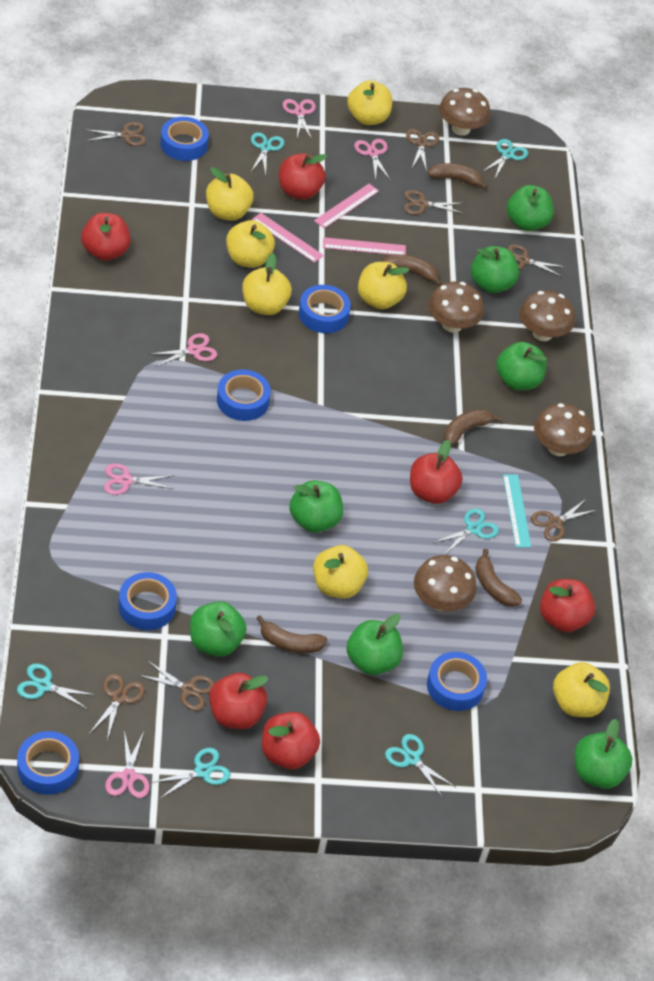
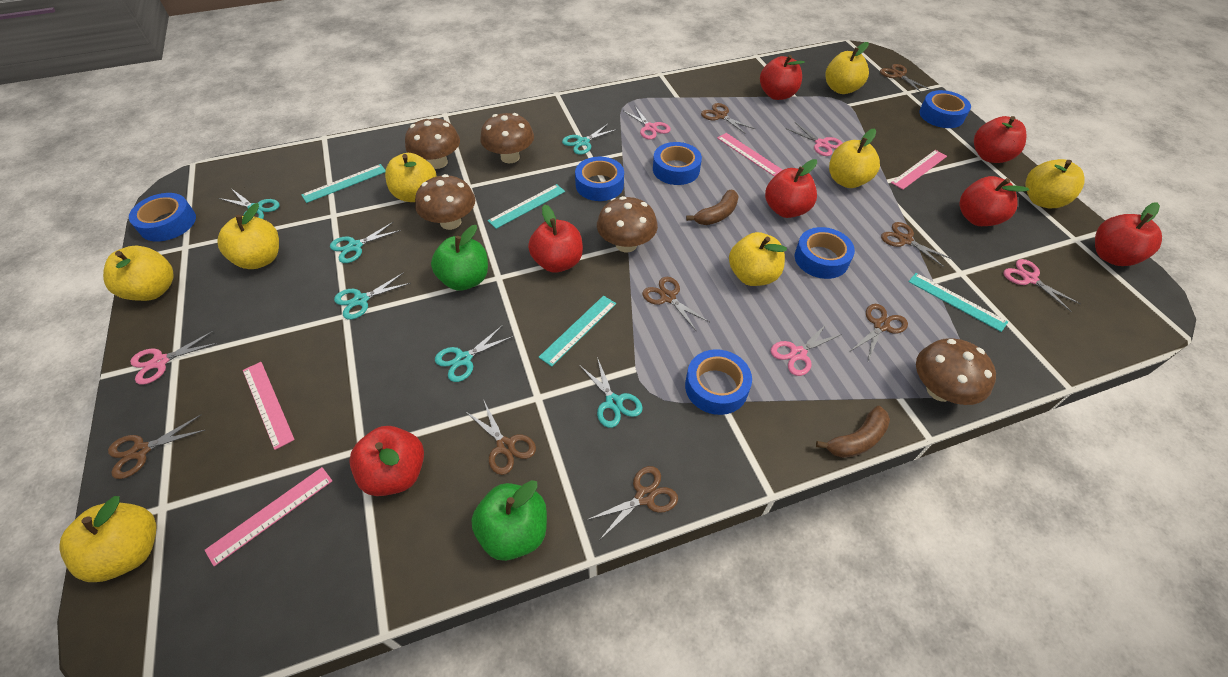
brown banana: [256,615,327,653] [382,254,442,287] [428,163,488,190] [444,409,502,445] [475,549,522,607] = 5 -> [686,190,739,225] [816,406,890,458] = 2
brown scissors: [84,122,146,146] [89,674,145,740] [138,660,215,711] [404,190,464,215] [406,129,439,172] [508,244,565,277] [531,498,597,541] = 7 -> [108,414,205,479] [465,399,536,475] [587,466,678,539] [642,277,709,331] [701,103,755,134] [851,304,908,361] [880,64,931,93] [881,222,952,267] = 8
green apple: [190,601,247,657] [289,480,343,533] [346,614,403,675] [471,246,519,293] [496,342,547,390] [507,185,554,231] [574,719,632,789] = 7 -> [431,225,488,291] [471,480,547,561] = 2
pink ruler: [252,213,324,263] [314,184,379,228] [323,237,406,255] = 3 -> [204,467,332,566] [243,362,295,450] [717,133,783,176] [891,150,947,190] = 4
red apple: [81,213,130,261] [209,673,268,729] [262,712,320,769] [279,153,327,200] [410,440,463,504] [540,579,595,632] = 6 -> [349,426,424,496] [528,204,583,273] [760,55,805,100] [765,159,817,218] [960,176,1029,226] [974,116,1026,163] [1095,202,1162,266] = 7
turquoise ruler: [503,474,531,548] = 1 -> [301,164,386,203] [488,184,565,229] [538,296,616,367] [908,273,1008,332] = 4
yellow apple: [206,167,254,221] [226,220,275,268] [242,253,292,315] [313,545,368,599] [347,80,392,125] [358,262,409,309] [553,662,610,717] = 7 -> [59,496,157,582] [103,245,174,301] [217,203,279,269] [385,153,436,202] [729,232,787,286] [825,42,869,94] [829,128,880,188] [1025,159,1085,208] = 8

